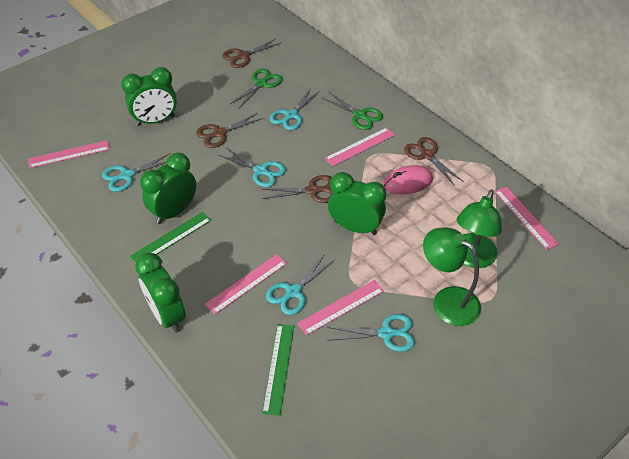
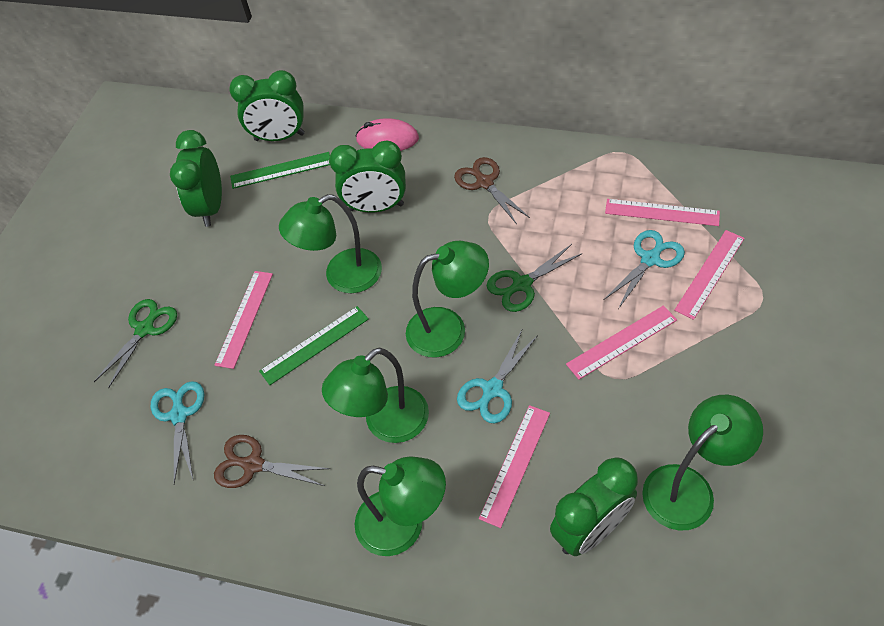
brown scissors: [196,113,263,148] [222,39,282,68] [262,175,333,203] [404,137,464,186] = 4 -> [214,435,330,488] [454,157,530,224] = 2
green lamp: [423,228,481,326] [456,190,502,268] = 2 -> [279,194,382,293] [322,347,429,443] [355,456,446,556] [406,241,489,358] [642,395,763,530] = 5
turquoise scissors: [102,153,170,192] [218,148,286,187] [266,254,335,315] [270,88,320,130] [327,314,415,352] = 5 -> [151,381,204,484] [457,330,538,423] [604,230,685,309] = 3

